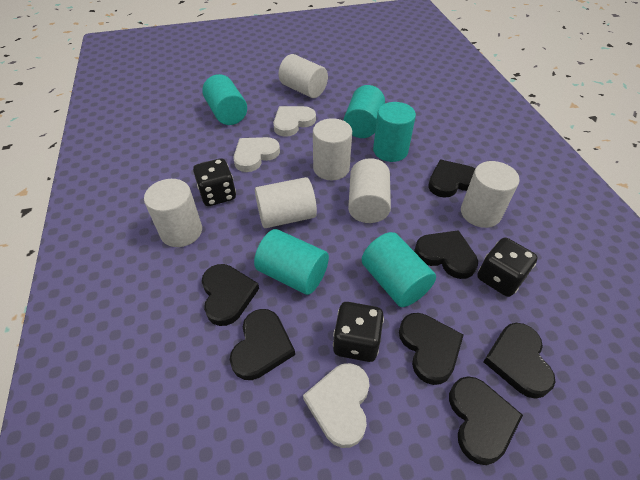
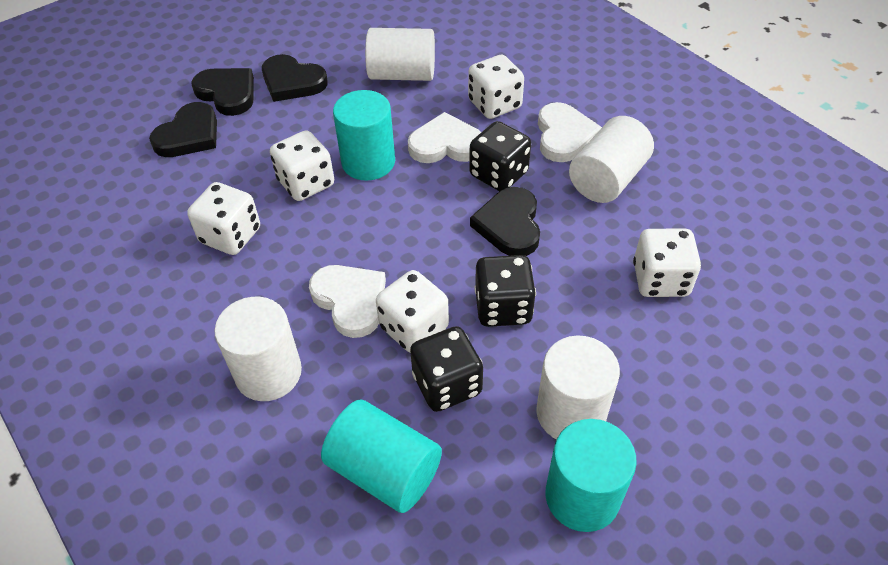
black heart: [202,264,259,326] [230,309,295,380] [399,313,464,385] [414,230,478,279] [428,160,475,198] [449,376,523,465] [483,323,555,399] = 7 -> [149,102,217,157] [191,68,254,116] [262,54,328,102] [470,187,540,256] = 4
turquoise cylinder: [202,74,247,125] [254,229,329,295] [344,85,385,138] [362,232,436,307] [373,102,416,162] = 5 -> [321,400,442,513] [333,90,395,181] [545,419,637,532] = 3
white cylinder: [144,179,202,247] [255,177,317,228] [279,54,328,98] [313,118,352,181] [348,158,391,223] [461,161,519,228] = 6 -> [214,297,302,401] [365,28,435,81] [537,336,620,439] [569,116,654,203] = 4
white dice: none = 0 -> [187,182,260,255] [270,130,334,201] [376,270,449,353] [468,55,524,119] [633,228,701,297] = 5

